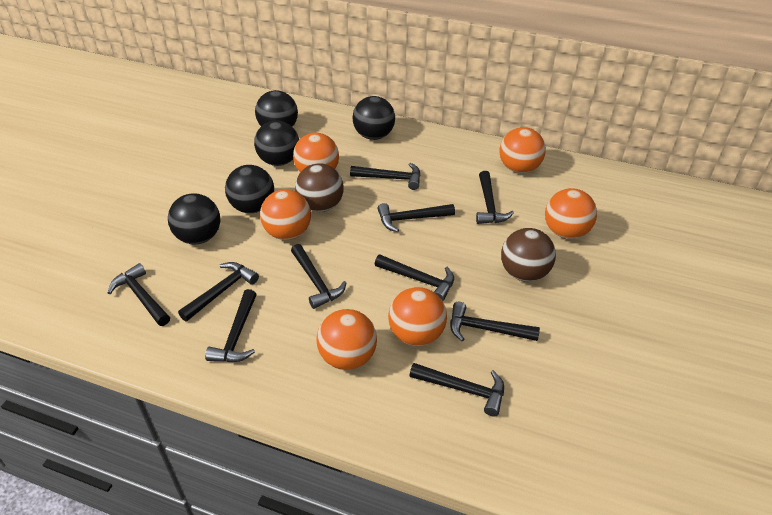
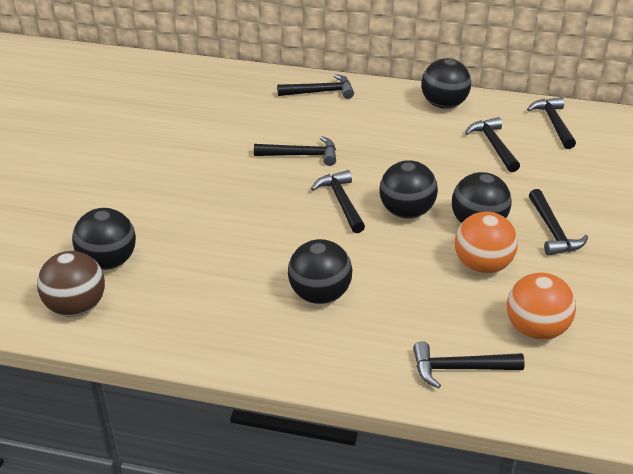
black hammer: [108,263,170,326] [178,262,259,321] [205,289,257,362] [291,244,347,309] [350,163,421,190] [375,254,454,301] [377,203,455,232] [409,363,504,416] [450,302,540,341] [476,171,514,224] = 10 -> [254,136,336,166] [277,74,354,99] [311,170,365,233] [413,341,525,389] [465,117,520,172] [527,97,576,149] [529,189,588,255] = 7
brown ball: [295,163,344,212] [501,228,556,282] = 2 -> [37,251,105,317] = 1
orange ball: [260,189,311,240] [293,133,339,172] [316,309,377,370] [388,287,447,346] [499,127,546,173] [545,188,597,239] = 6 -> [455,212,518,274] [507,273,576,340] = 2

